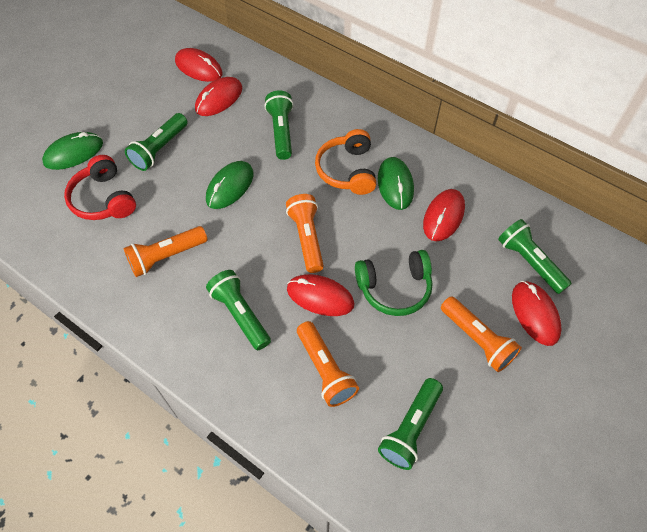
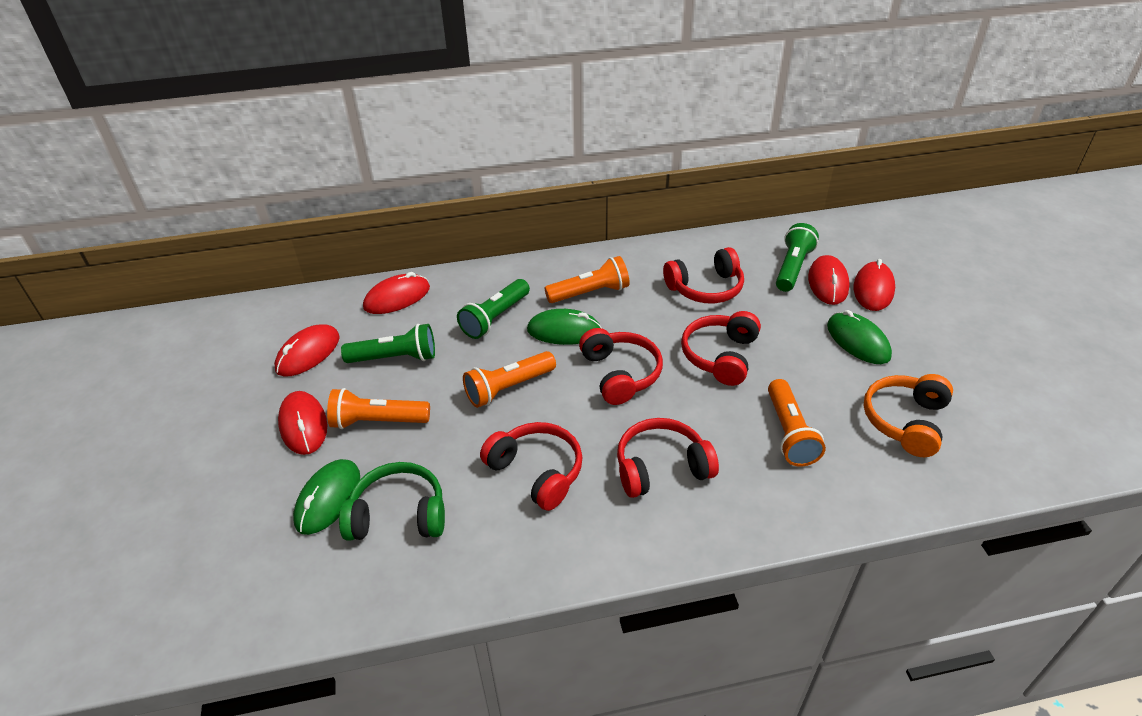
green flashlight: [125,113,188,171] [206,270,271,351] [264,90,294,160] [378,378,443,470] [498,219,572,294] = 5 -> [341,324,435,363] [457,279,530,339] [776,223,819,292] = 3
red headphones: [64,155,136,220] = 1 -> [480,422,583,511] [579,328,663,405] [617,418,719,498] [663,247,744,303] [681,311,761,386] = 5

